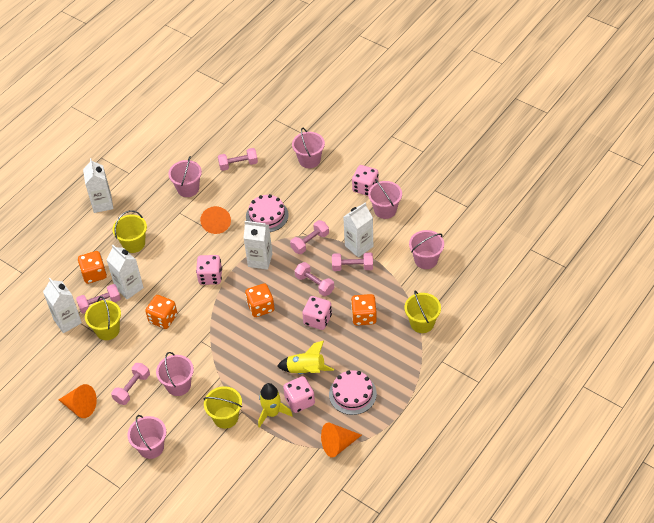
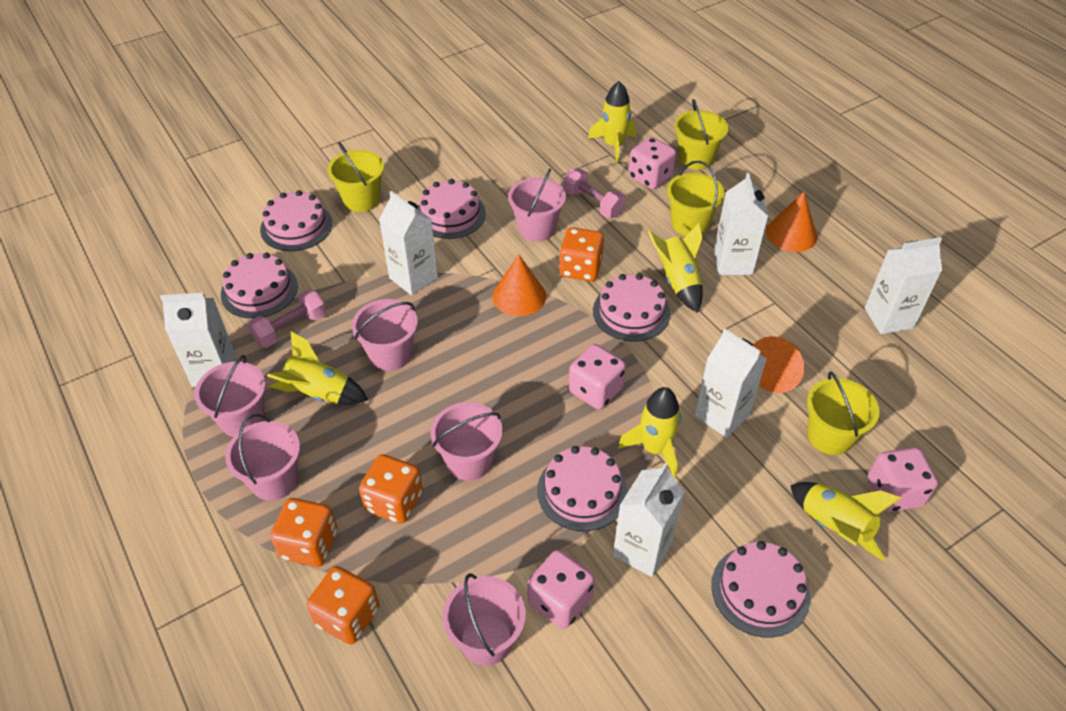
pink cake: [246,194,289,232] [329,370,377,415] = 2 -> [221,253,298,319] [260,190,332,251] [417,179,486,239] [537,446,627,531] [593,274,670,341] [711,541,810,638] = 6
pink dumbbell: [76,284,121,314] [111,363,150,405] [218,148,258,171] [290,220,329,254] [295,262,334,296] [332,253,373,271] = 6 -> [248,290,326,348] [563,169,625,218] = 2
white carton: [43,278,82,333] [83,158,114,213] [106,245,144,300] [244,221,273,270] [343,202,373,257] = 5 -> [160,293,236,387] [379,191,438,296] [613,463,684,577] [695,329,767,438] [714,173,768,275] [865,237,942,334] = 6
yellow rocket: [258,383,293,428] [277,341,334,374] = 2 -> [267,332,368,404] [588,81,636,163] [618,387,681,477] [648,223,703,313] [790,482,901,561] = 5

